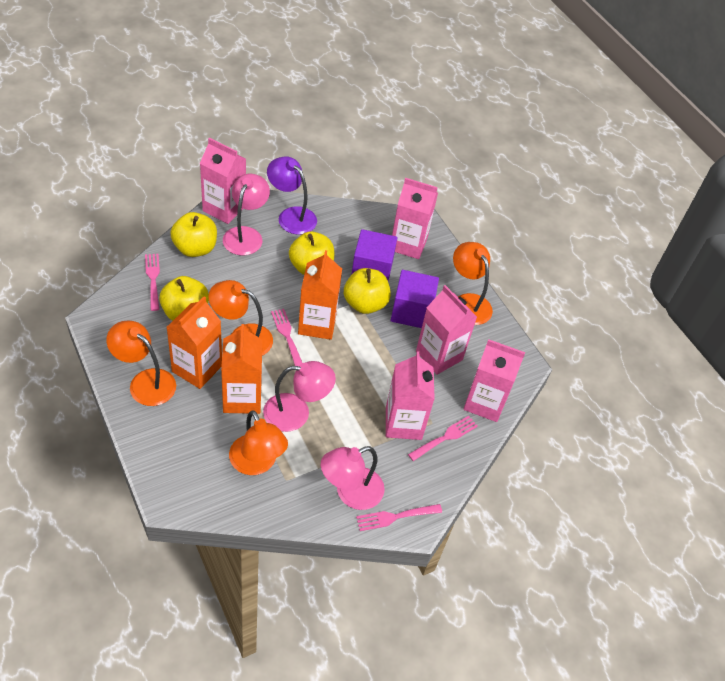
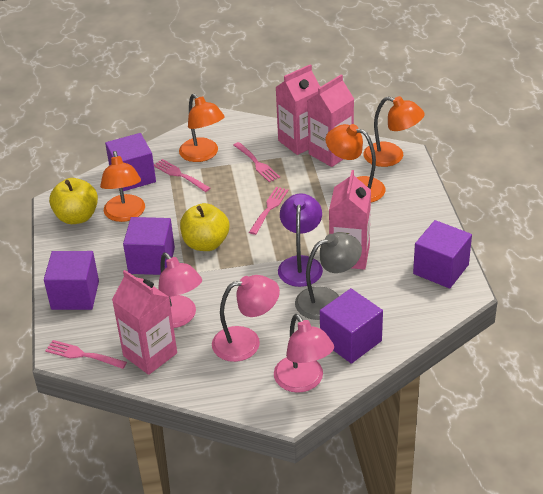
grey lamp: none = 0 -> [295,232,362,320] = 1
orange carton: [166,296,222,389] [221,324,262,414] [298,250,342,340] = 3 -> none = 0
pink carton: [200,138,246,224] [386,351,435,440] [392,178,438,259] [416,285,477,375] [463,339,525,422] = 5 -> [112,270,177,375] [276,64,320,155] [307,74,354,167] [329,170,371,270] = 4
purple cube: [351,229,397,281] [391,270,439,328] = 2 -> [44,251,99,310] [105,133,156,191] [123,217,175,275] [320,288,383,364] [413,220,472,289] = 5
yellow apple: [159,276,209,321] [170,212,217,257] [289,231,334,275] [344,268,391,314] = 4 -> [49,178,98,224] [180,203,229,251] = 2

